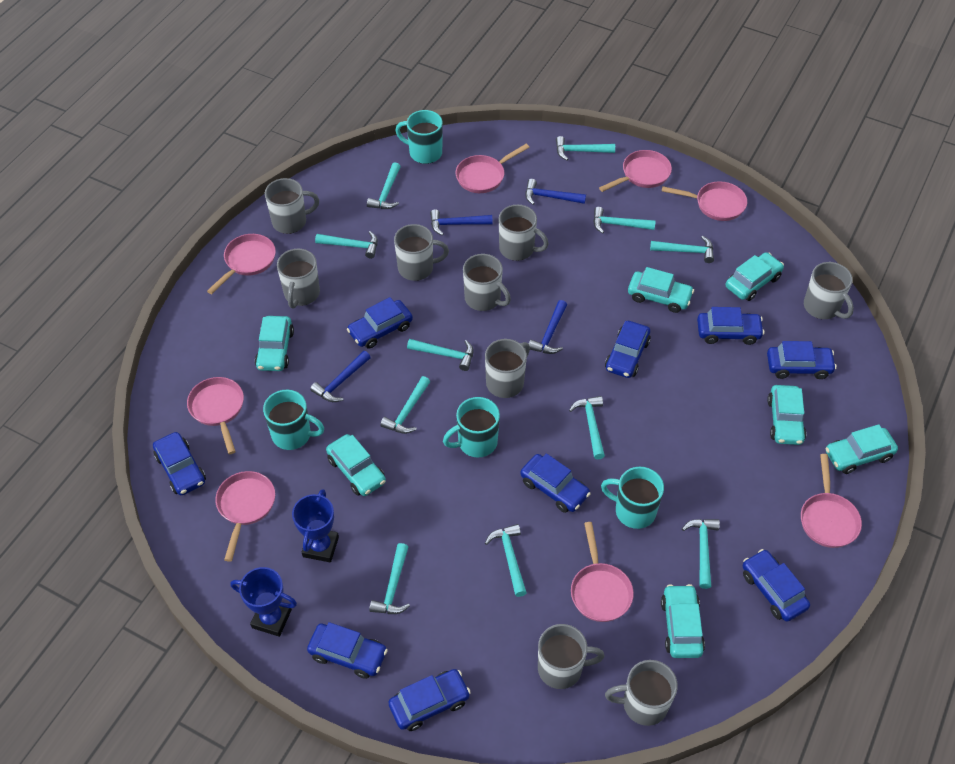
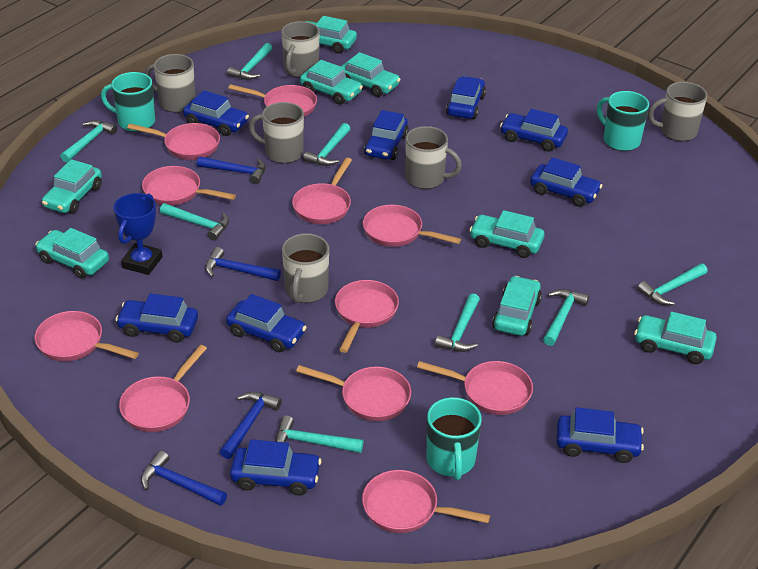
blue trophy: [230,567,297,637] [292,489,339,562] = 2 -> [113,193,163,275] = 1
grey mug: [265,178,319,234] [277,249,320,309] [394,224,449,281] [463,254,511,311] [485,339,530,398] [499,205,549,261] [538,624,605,689] [605,660,678,726] [804,262,854,319] = 9 -> [145,54,195,113] [249,102,304,163] [281,21,320,78] [282,233,329,303] [406,126,462,189] [648,82,707,141] = 6
pink pan: [187,377,244,454] [207,234,276,294] [215,471,275,562] [456,144,530,193] [571,522,634,622] [599,150,672,192] [662,181,747,221] [801,454,862,548] = 8 -> [34,311,139,361] [119,345,207,432] [127,123,220,160] [142,166,236,206] [228,84,317,117] [292,158,352,224] [296,365,411,421] [335,280,399,353] [362,470,490,533] [363,205,461,247] [417,361,533,415] = 11
turquoise car: [255,316,294,371] [326,434,386,496] [628,267,694,313] [661,584,705,658] [726,252,784,301] [767,385,806,445] [826,424,898,474] = 7 -> [35,228,109,279] [42,159,102,214] [300,60,363,105] [305,16,357,53] [341,52,401,97] [469,210,544,258] [492,276,542,336] [634,312,717,364] = 8
turquoise hammer: [315,231,378,259] [367,162,401,209] [369,543,410,614] [380,376,430,434] [407,339,474,371] [485,524,527,597] [556,136,615,160] [569,396,605,459] [593,207,656,234] [650,236,714,263] [682,519,720,589] = 11 -> [60,120,117,162] [160,203,229,241] [227,43,272,80] [276,415,364,453] [303,123,350,166] [435,293,480,352] [543,289,589,346] [637,263,708,305] = 8
turquoise mug: [263,390,324,450] [395,110,443,164] [443,397,500,457] [601,467,664,529] = 4 -> [101,72,155,132] [427,397,482,480] [597,91,649,151] = 3

